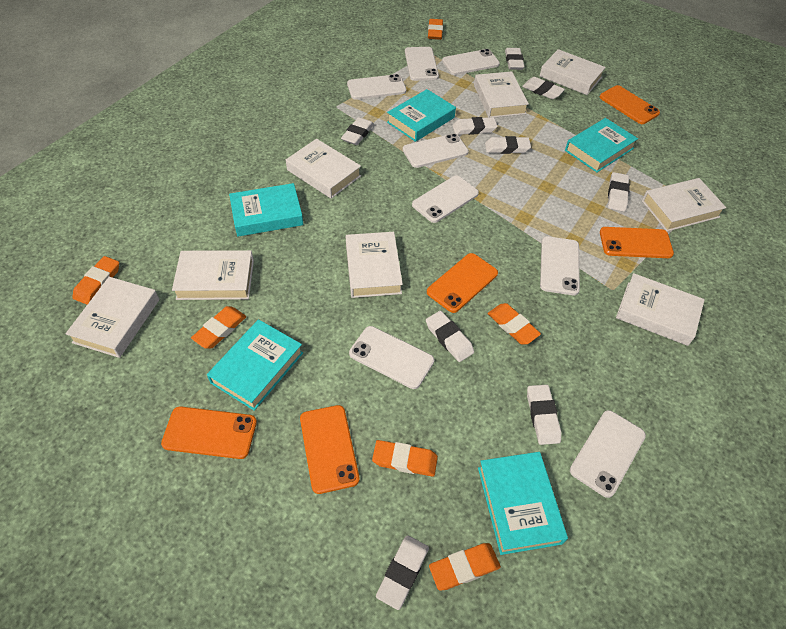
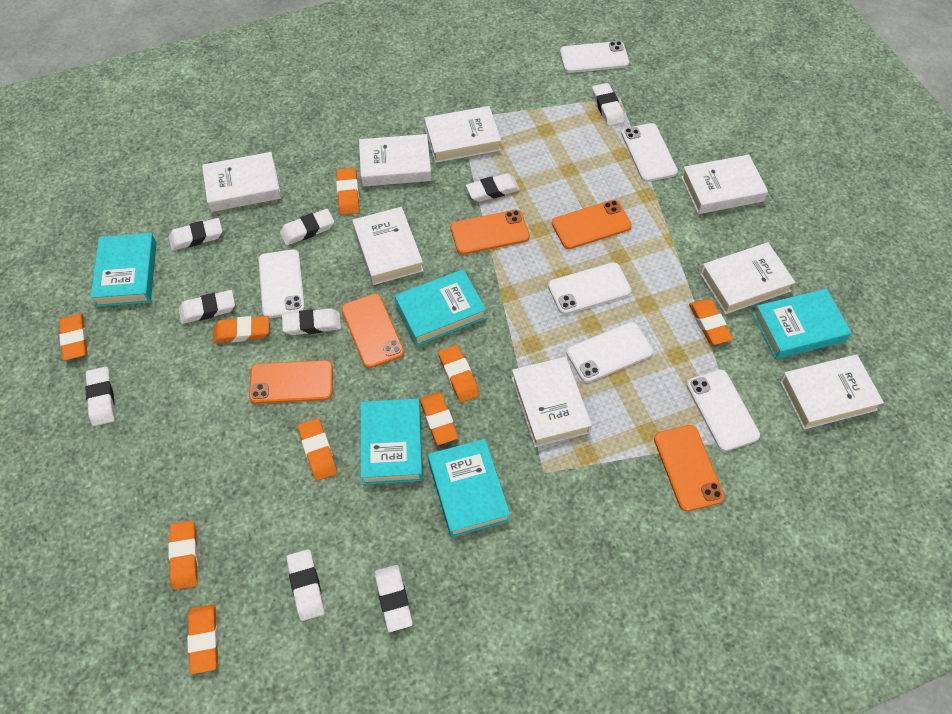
orange eraser: [72,256,119,305] [191,306,246,349] [372,440,438,477] [428,19,443,40] [429,543,501,591] [488,303,541,344] = 6 -> [59,313,87,361] [168,521,198,590] [187,604,218,674] [213,316,269,343] [298,418,337,481] [336,168,359,215] [419,392,458,445] [438,345,480,403] [689,299,733,345] = 9
white phone: [347,74,406,100] [349,326,434,389] [403,133,469,168] [405,47,439,81] [412,175,479,223] [442,49,500,75] [540,236,580,295] [570,410,646,498] = 8 -> [258,249,305,318] [548,262,631,315] [560,41,629,73] [566,322,653,383] [621,123,678,182] [687,370,760,451] = 6

